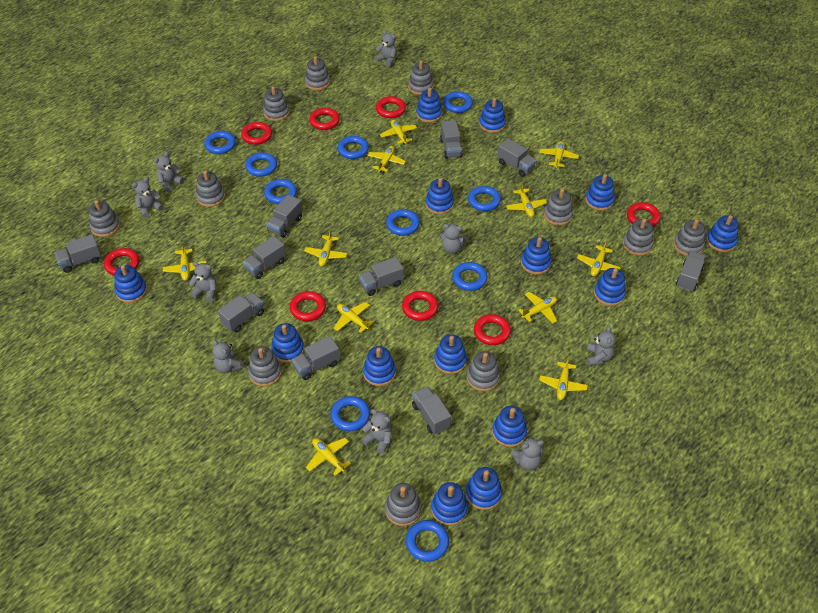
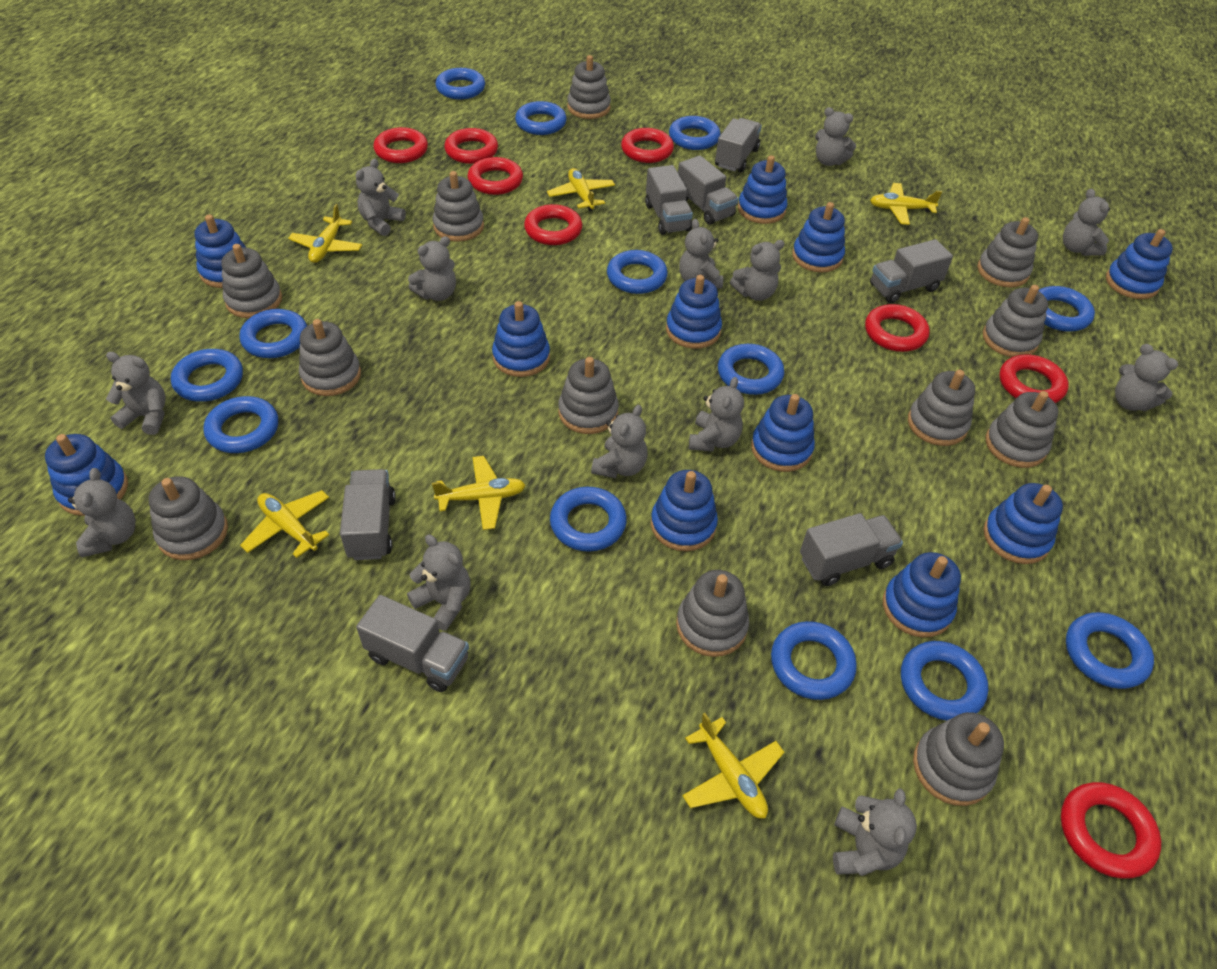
blue ring: [204,131,236,154] [245,152,277,177] [264,179,297,204] [330,396,370,431] [337,136,369,159] [386,209,420,236] [406,520,449,562] [443,91,473,113] [452,262,488,291] [468,186,501,211] = 10 -> [171,349,243,402] [203,396,278,453] [239,309,307,358] [435,68,485,99] [515,101,567,135] [550,487,627,552] [607,250,668,294] [669,116,721,150] [718,344,784,395] [771,621,857,700] [901,641,988,721] [1039,286,1095,332] [1066,612,1154,689] = 13
blue stacking toy: [115,265,147,303] [271,323,304,363] [363,346,396,386] [416,88,442,123] [425,178,454,214] [431,482,468,526] [434,334,467,374] [466,467,502,510] [479,98,506,133] [492,406,527,447] [521,237,552,275] [585,174,615,211] [594,268,626,306] [706,215,739,252] = 14 -> [45,434,128,516] [194,215,246,288] [492,301,550,377] [651,470,718,551] [666,275,722,349] [738,155,788,224] [751,394,815,472] [792,202,845,272] [883,552,961,638] [984,483,1063,564] [1106,229,1173,299] = 11
grey stacking toy: [89,200,120,237] [196,171,225,207] [248,346,282,387] [263,86,290,121] [305,56,330,90] [385,483,422,526] [408,61,434,95] [467,351,500,391] [544,189,573,225] [623,219,654,256] [674,219,705,256] = 11 -> [148,476,228,560] [221,244,282,318] [299,319,361,396] [433,171,484,242] [558,357,619,434] [567,55,611,119] [676,570,749,657] [908,370,975,446] [913,712,1004,806] [977,217,1038,288] [983,285,1048,357] [986,391,1059,468] = 12
grey teddy bear: [132,177,164,218] [154,152,184,192] [189,262,216,302] [213,340,245,373] [361,409,392,454] [375,30,397,67] [439,224,467,254] [511,437,544,470] [587,326,616,366] = 9 -> [68,468,136,557] [106,352,166,435] [356,159,406,236] [407,534,470,631] [408,236,456,301] [591,405,647,478] [679,219,723,289] [689,377,744,452] [730,240,785,301] [815,107,856,166] [833,788,917,876] [1063,189,1110,256] [1115,344,1178,411] = 13
grey truck: [54,234,101,273] [218,292,264,332] [243,236,286,279] [266,195,303,238] [292,336,340,380] [359,257,404,296] [412,386,451,434] [440,120,463,159] [497,138,537,177] [676,251,706,291] = 10 -> [340,469,396,560] [356,595,469,692] [645,165,693,235] [678,155,739,225] [715,118,762,172] [800,513,903,586] [870,239,953,303] = 7
yellow plane: [163,243,207,281] [305,229,348,267] [306,438,351,476] [334,302,374,333] [367,146,406,172] [380,119,417,145] [506,182,547,217] [518,292,557,324] [539,141,579,168] [539,356,588,400] [577,240,620,276] = 11 -> [240,490,329,558] [288,204,362,263] [432,456,526,530] [547,168,615,211] [682,713,784,819] [870,183,942,225] = 6

